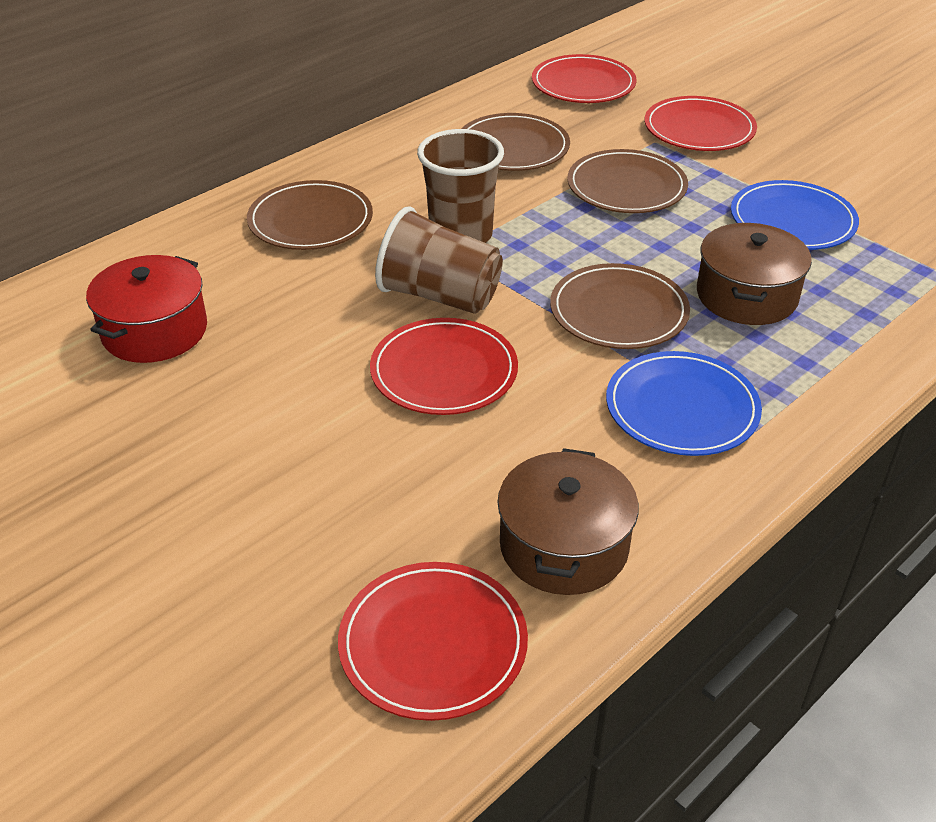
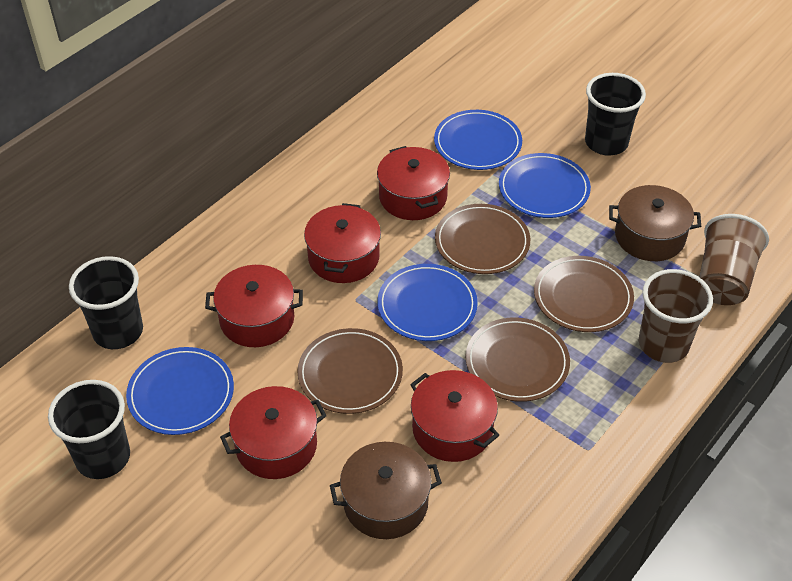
black cup: none = 0 -> [48,380,130,479] [69,256,143,349] [585,73,646,156] = 3
blue plate: [606,351,762,456] [731,180,859,250] = 2 -> [126,347,234,435] [377,264,478,341] [434,110,522,170] [499,153,591,218] = 4
red plate: [338,562,528,721] [370,318,518,415] [532,54,637,103] [644,96,757,151] = 4 -> none = 0
red pot: [86,255,207,363] = 1 -> [205,265,303,347] [220,386,327,479] [304,203,381,283] [377,146,450,220] [410,370,499,462] = 5

